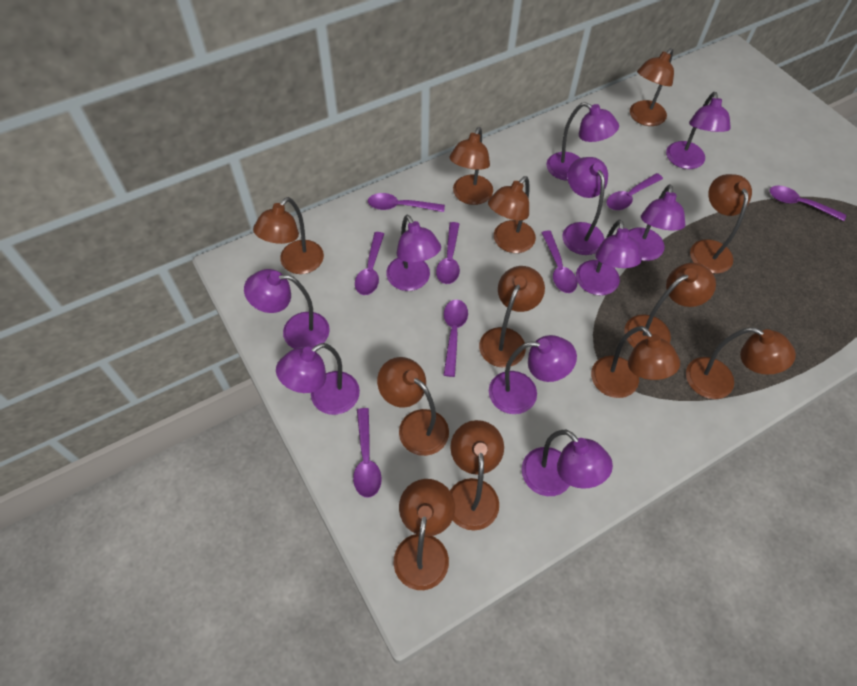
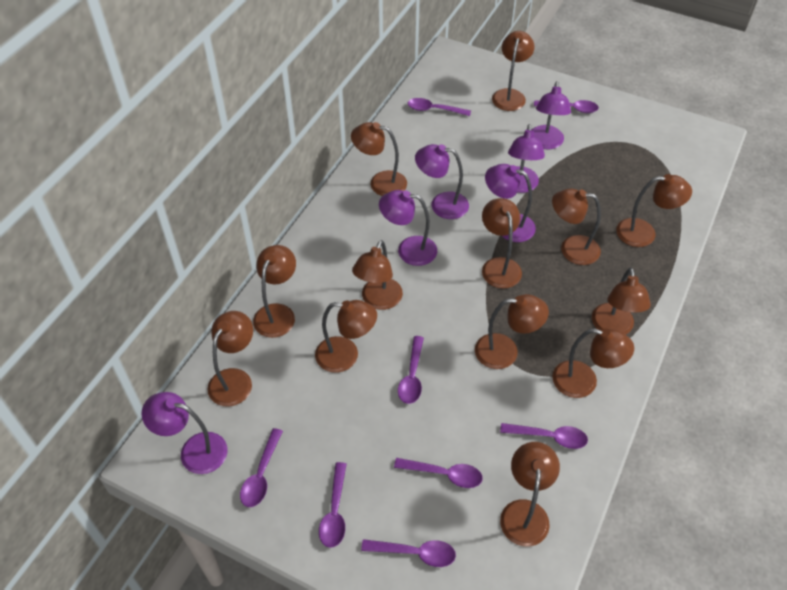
brown lamp: [253,197,324,274] [377,357,449,456] [394,479,455,590] [449,127,493,205] [450,420,504,531] [479,266,545,368] [488,176,536,253] [591,326,680,398] [625,263,716,348] [630,48,674,126] [686,327,796,399] [690,174,752,274] = 12 -> [208,311,253,406] [253,245,296,338] [315,300,377,373] [351,122,407,196] [352,240,403,310] [475,294,549,369] [482,198,522,289] [492,31,535,111] [500,442,560,546] [552,189,601,265] [552,328,634,398] [592,268,651,334] [616,174,692,247] = 13
purple lamp: [244,269,330,349] [276,343,360,415] [386,215,441,291] [489,335,577,414] [522,430,613,496] [546,102,619,181] [563,157,608,255] [576,219,642,295] [629,184,685,261] [666,92,731,169] = 10 -> [141,392,228,474] [379,190,437,266] [415,144,469,219] [485,164,536,242] [508,124,545,193] [532,81,571,149] = 6

